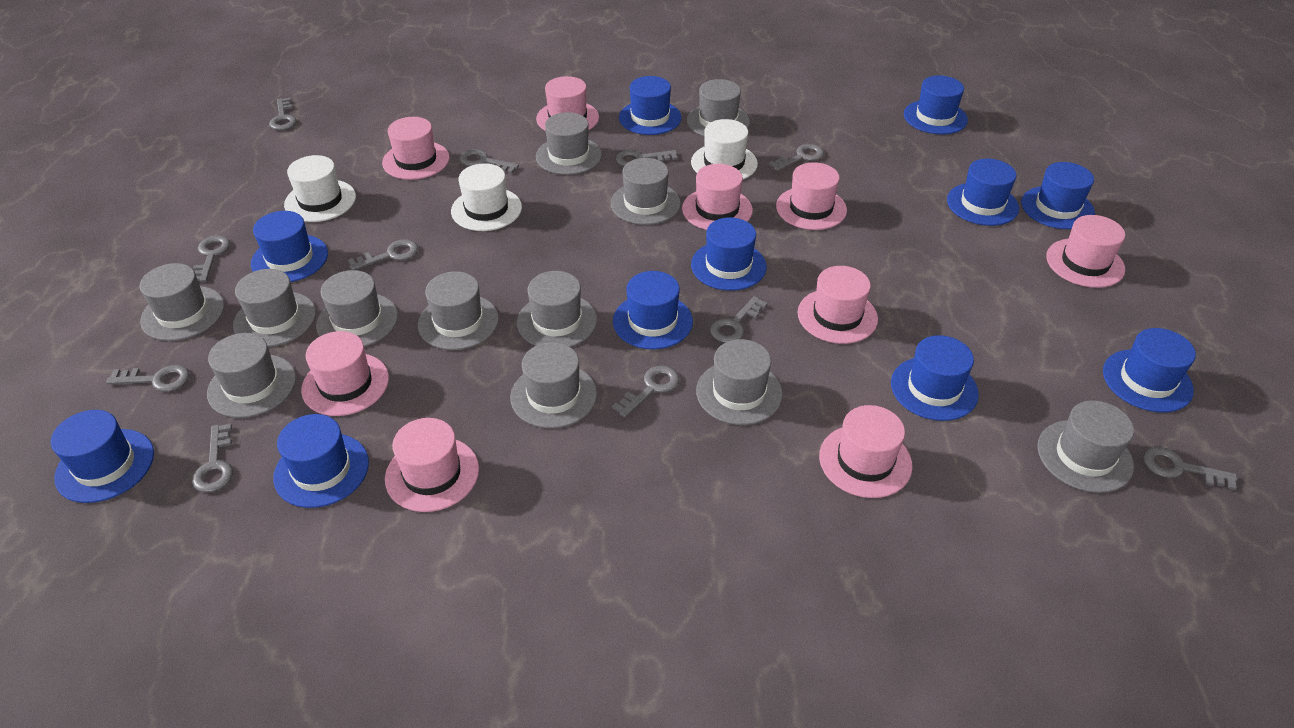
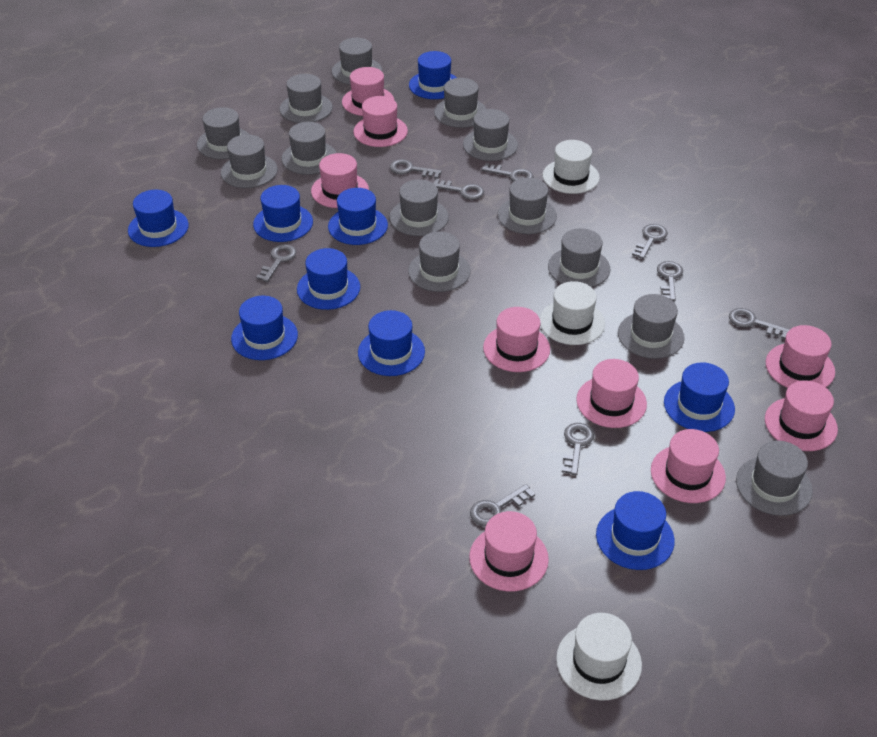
blue hat: [51,410,154,503] [251,211,328,282] [273,414,369,508] [613,271,693,349] [619,76,681,135] [691,217,767,291] [891,335,979,421] [904,75,968,135] [947,159,1019,226] [1021,162,1095,229] [1103,328,1196,412] = 11 -> [128,190,189,247] [231,296,298,360] [253,185,313,242] [297,248,360,310] [328,188,388,245] [358,310,425,376] [409,51,457,99] [596,491,675,570] [664,362,735,432] = 9
grey hat: [140,263,224,341] [207,333,296,418] [233,269,316,347] [316,270,398,347] [418,271,499,350] [510,342,597,428] [517,271,597,347] [536,112,602,175] [611,158,681,225] [687,79,750,136] [696,339,783,425] [1037,400,1134,493] = 12 -> [197,107,250,159] [221,134,278,188] [280,74,333,123] [281,122,337,175] [332,38,382,85] [389,179,449,236] [408,232,471,292] [434,78,486,128] [463,109,518,161] [498,178,557,234] [548,228,610,287] [618,294,685,359] [736,441,813,516] = 13
grey key: [106,365,190,392] [192,424,233,492] [193,236,230,282] [269,98,297,130] [348,239,418,270] [460,149,519,174] [612,365,680,417] [616,150,678,166] [710,296,767,343] [769,144,824,171] [1143,447,1237,490] = 11 -> [256,244,297,282] [390,159,442,179] [433,179,484,200] [470,484,535,526] [481,163,534,182] [562,423,594,475] [632,224,668,259] [657,261,683,301] [729,308,790,339] = 9

